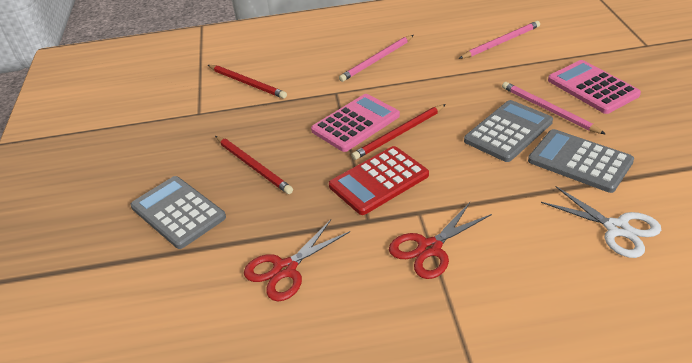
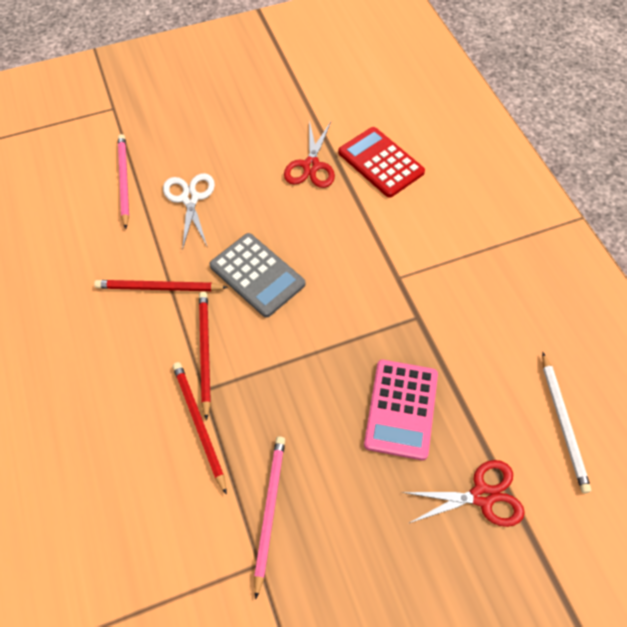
grey calculator: [130,176,226,249] [464,100,553,162] [528,129,634,193] = 3 -> [209,233,305,318] = 1
pink calculator: [311,94,400,152] [548,60,641,114] = 2 -> [364,360,438,460] = 1
pink pencil: [339,35,414,82] [459,21,540,59] [502,82,605,134] = 3 -> [118,134,129,229] [254,436,285,599] = 2
white pencil: none = 0 -> [542,352,591,493] = 1

